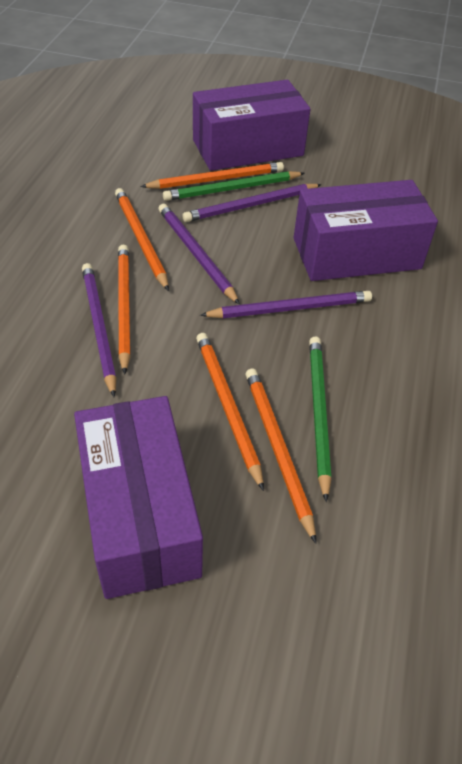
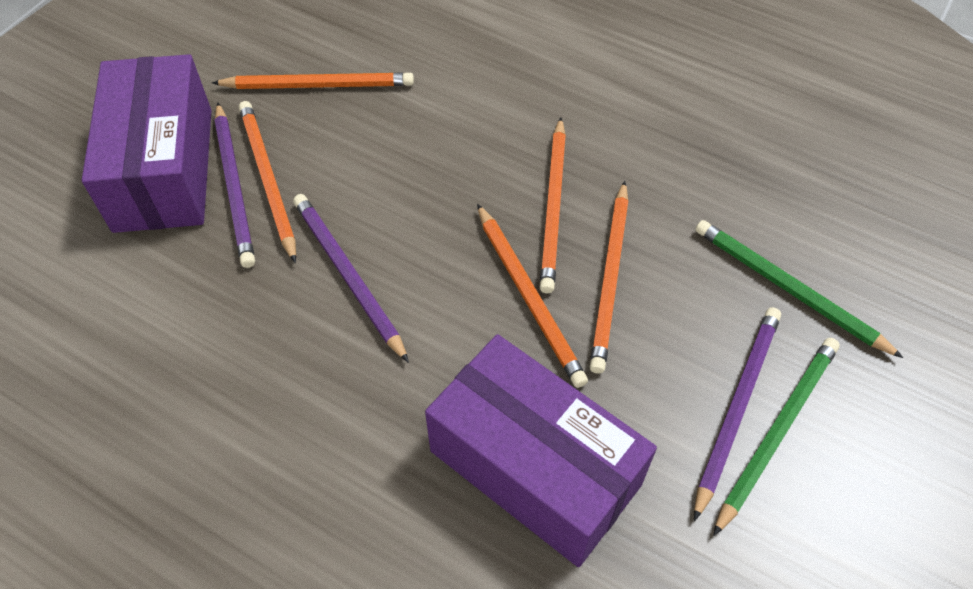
purple box: [74,396,203,599] [193,80,310,171] [294,180,438,281] = 3 -> [82,54,211,233] [425,334,657,567] = 2
purple pencil: [82,263,116,397] [158,204,240,305] [182,184,322,222] [200,291,372,318] = 4 -> [214,103,255,268] [293,194,409,363] [694,307,781,521] = 3

